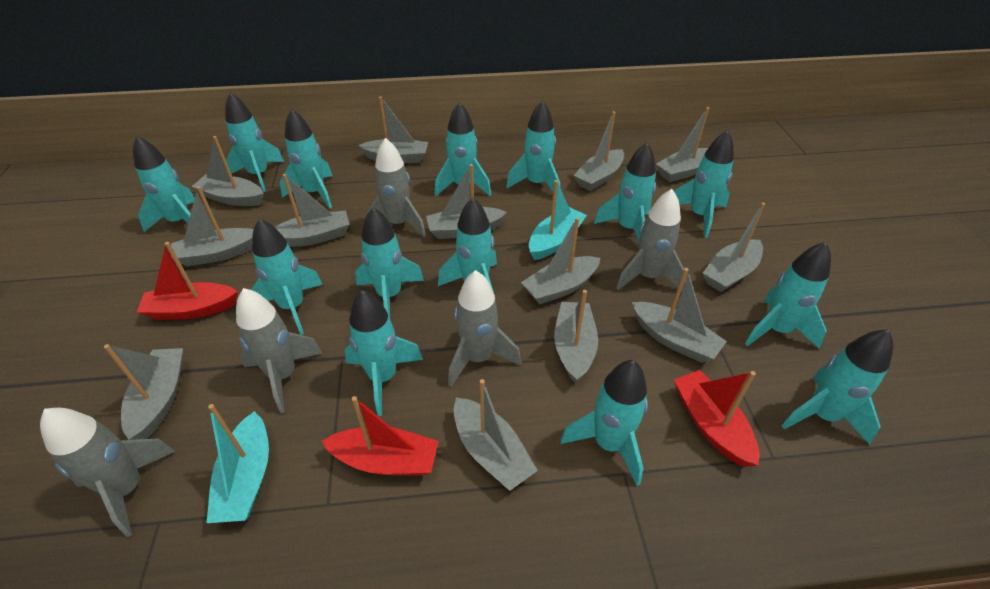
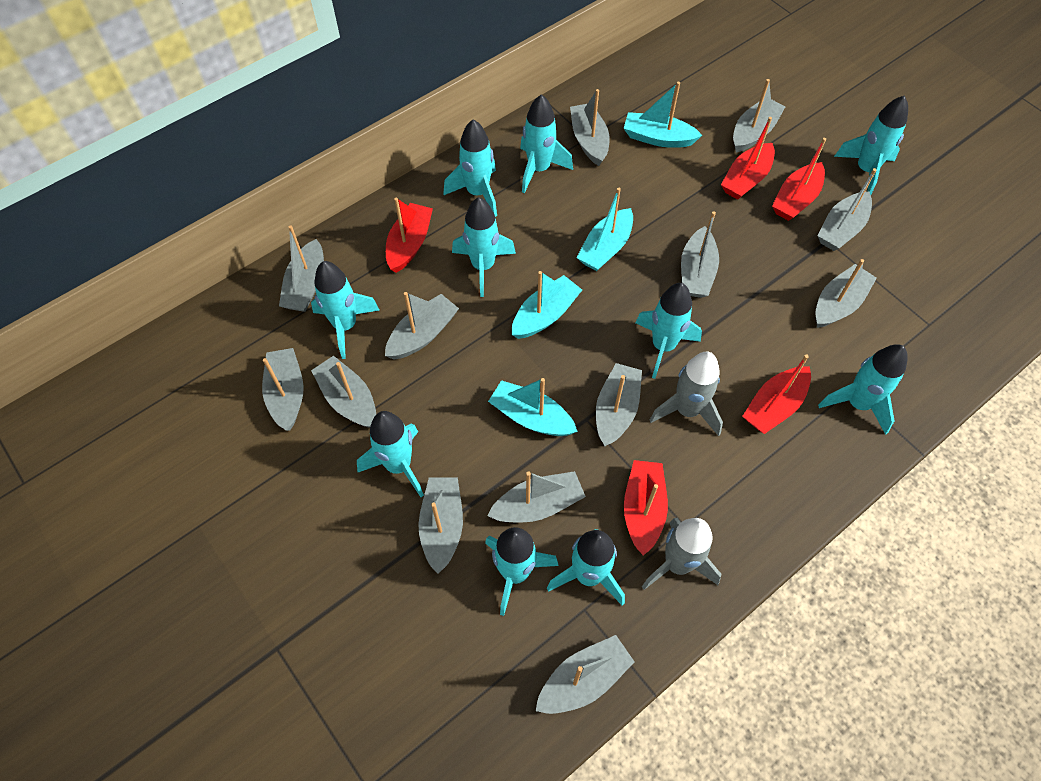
grey rocket: [40,408,175,537] [236,288,322,413] [365,138,426,237] [448,270,521,387] [616,189,687,291] = 5 -> [642,518,721,590] [650,352,723,436] = 2
red boat: [137,242,238,320] [322,396,439,476] [674,370,759,467] = 3 -> [386,197,433,273] [624,460,668,556] [721,117,775,200] [742,354,811,434] [772,138,826,221] = 5
turquoise boat: [207,404,269,523] [529,180,587,260] = 2 -> [488,378,578,436] [512,271,582,339] [577,188,633,271] [623,82,702,148] = 4
turquoise rocket: [133,136,195,232] [225,92,284,192] [251,219,323,335] [280,109,333,209] [345,290,423,416] [355,207,424,318] [435,102,491,196] [438,197,497,293] [506,100,560,191] [560,360,648,486] [594,143,656,244] [674,130,734,238] [745,242,831,349] [782,329,893,445] = 14 -> [311,261,379,359] [357,411,424,497] [443,119,497,217] [452,197,516,297] [485,527,559,616] [520,94,573,193] [547,529,625,606] [635,283,702,379] [818,344,908,435] [834,95,908,195] = 10

